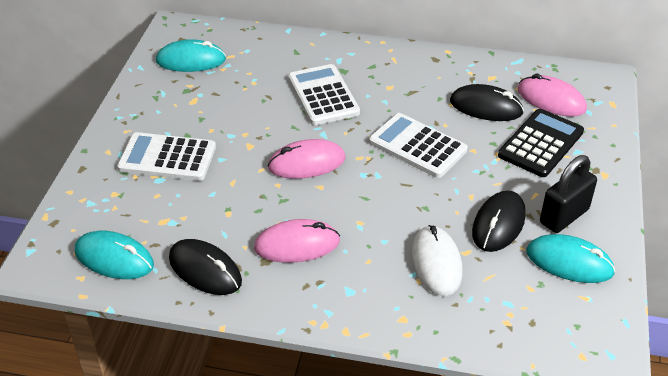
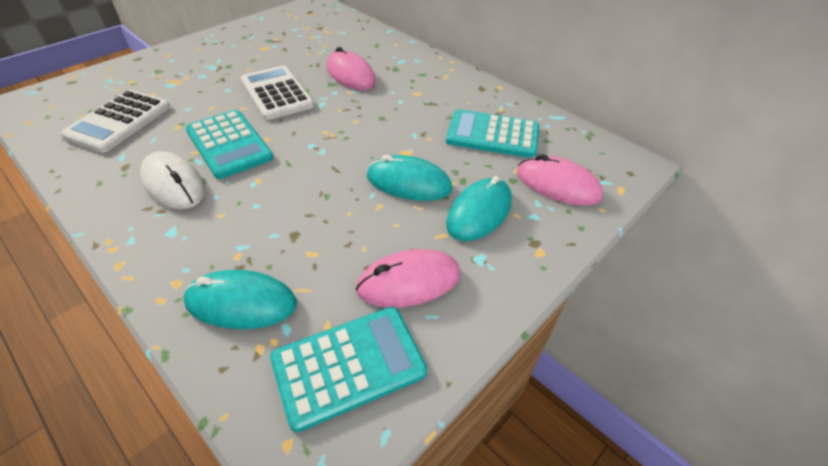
black calculator: [498,109,584,177] = 1 -> none = 0
black mouse: [169,239,242,295] [450,84,524,121] [472,191,526,252] = 3 -> none = 0
black padlock: [540,155,597,233] = 1 -> none = 0
turquoise calculator: none = 0 -> [186,110,273,179] [270,307,427,432] [446,109,539,158] = 3
white calculator: [117,132,216,181] [288,64,360,125] [369,113,468,178] = 3 -> [60,90,170,153] [240,65,314,120] = 2

